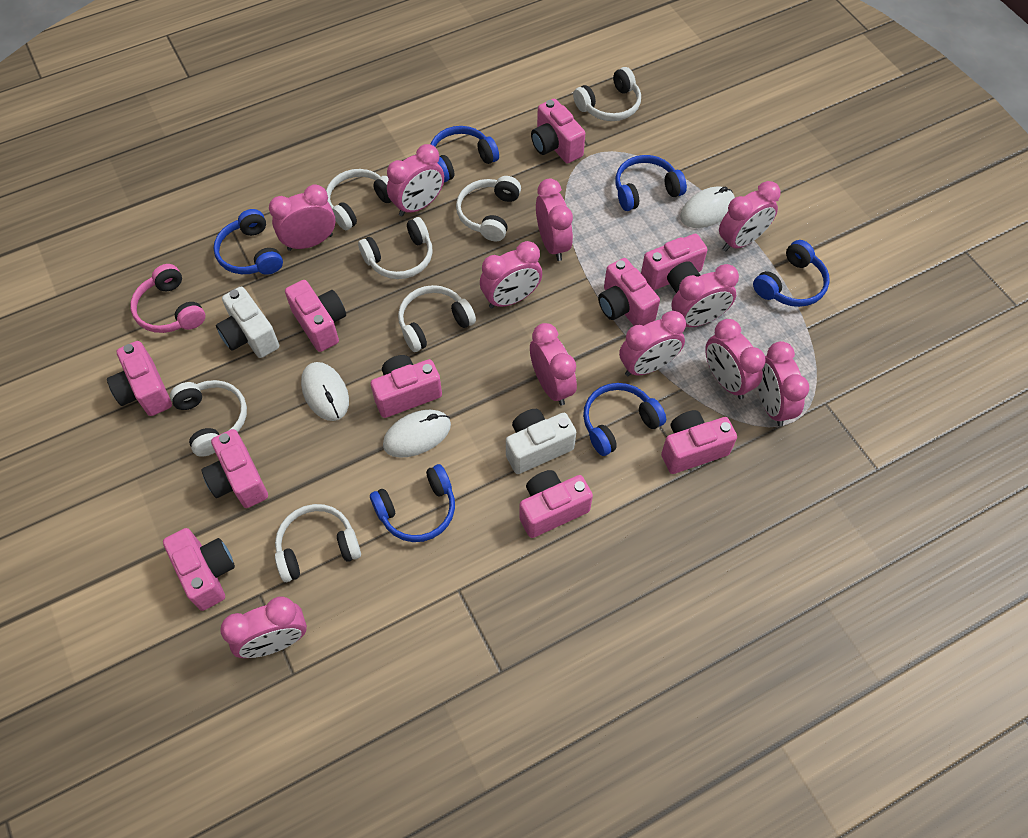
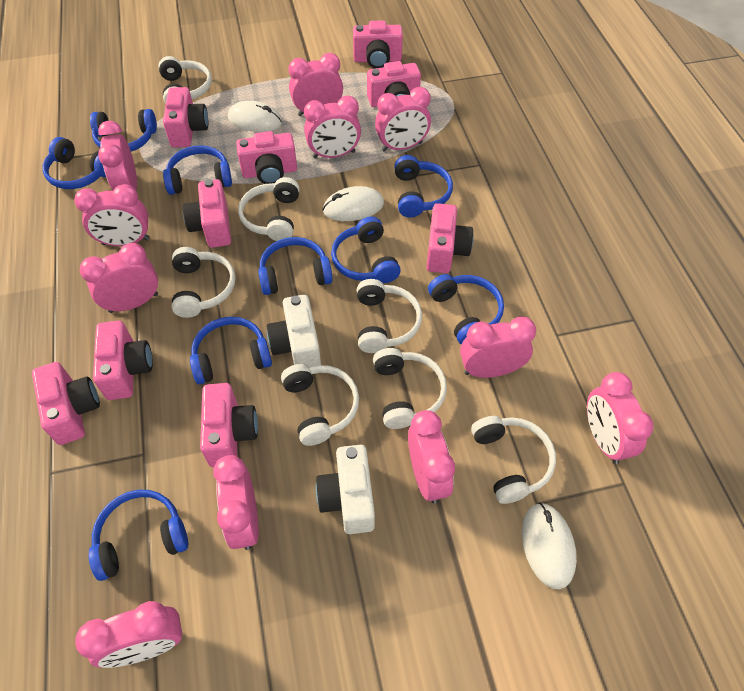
blue headphones: [213,209,283,275] [370,464,455,542] [431,126,499,183] [583,383,666,456] [615,155,687,211] [753,240,830,307] = 6 -> [42,137,106,189] [89,490,188,581] [90,109,157,152] [163,145,232,195] [190,317,272,384] [258,237,333,295] [331,216,401,283] [394,155,453,217] [428,274,504,345] = 9
pink camera: [107,341,172,416] [163,528,235,611] [202,429,268,508] [285,280,346,352] [371,355,442,418] [519,470,593,538] [531,99,585,163] [598,258,660,326] [641,234,708,293] [661,410,737,474] = 10 -> [32,362,100,445] [93,321,153,400] [163,87,208,148] [182,179,231,248] [200,383,258,467] [236,131,297,184] [353,21,403,68] [367,61,421,107] [426,203,474,273] = 9
pink headphones: [130,264,205,333] = 1 -> none = 0

